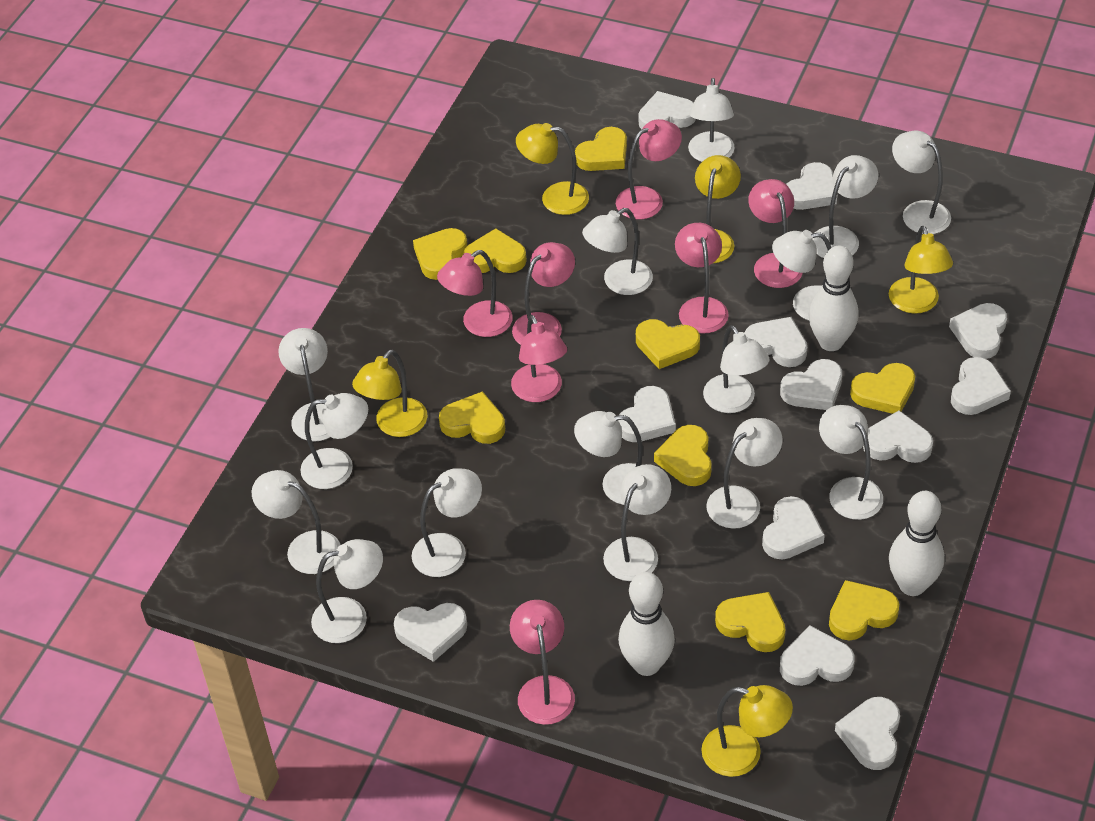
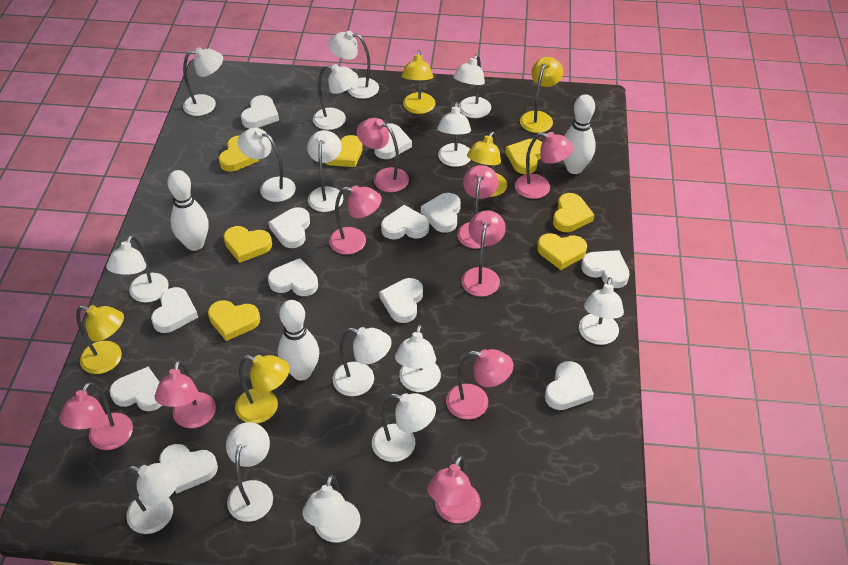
pink lamp: [437,250,513,337] [510,600,575,725] [511,315,567,402] [512,242,575,345] [616,119,682,220] [675,223,729,333] [748,179,803,288] = 7 -> [59,382,133,450] [155,360,216,428] [329,185,382,255] [357,118,409,192] [427,456,481,523] [446,349,513,420] [457,165,499,249] [462,210,506,297] [515,132,574,199] = 9
yellow heart: [413,228,467,280] [439,391,505,444] [463,228,527,273] [575,127,627,171] [636,319,700,369] [654,425,712,486] [715,592,786,652] [829,580,899,641] [850,363,915,414] = 9 -> [208,300,260,341] [219,135,259,172] [223,226,272,263] [325,135,363,167] [505,139,542,174] [537,233,587,270] [553,193,594,232] = 7

